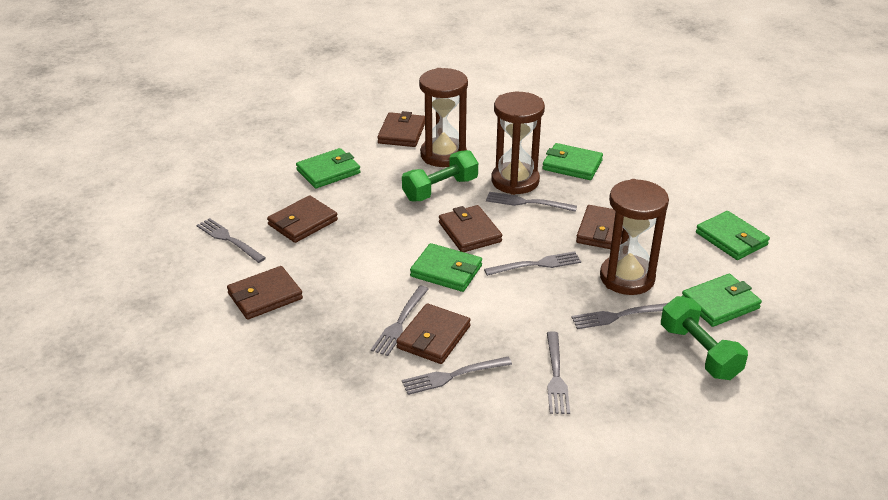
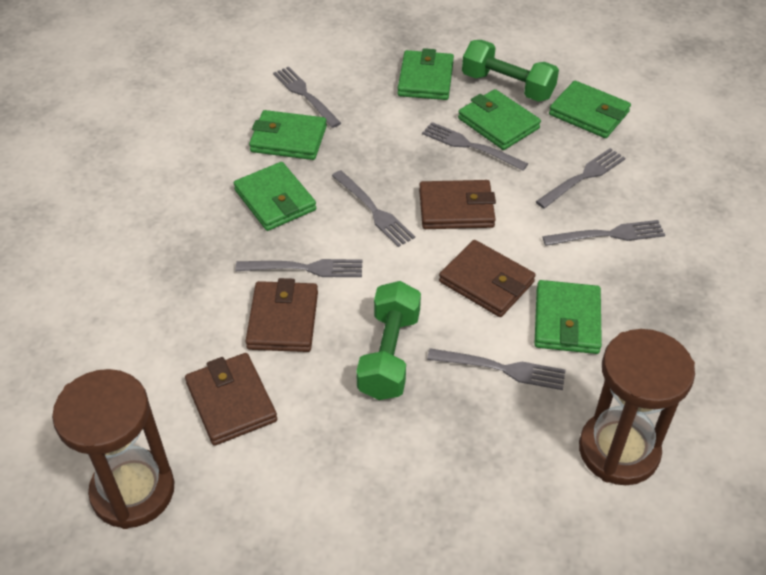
brown hourglass: [419,68,468,167] [491,92,545,195] [600,179,669,295] = 3 -> [52,369,174,529] [579,329,695,485] = 2
brown wallet: [227,266,303,320] [267,195,338,243] [377,111,425,147] [396,303,471,364] [439,205,502,252] [576,205,623,249] = 6 -> [185,353,277,446] [246,278,318,352] [419,180,496,229] [439,240,536,317] = 4
green wallet: [296,148,360,188] [410,243,482,292] [542,143,603,180] [682,274,762,327] [696,211,770,260] = 5 -> [234,162,316,231] [249,110,327,160] [397,48,454,100] [458,89,541,150] [534,280,602,354] [549,81,631,138] = 6

